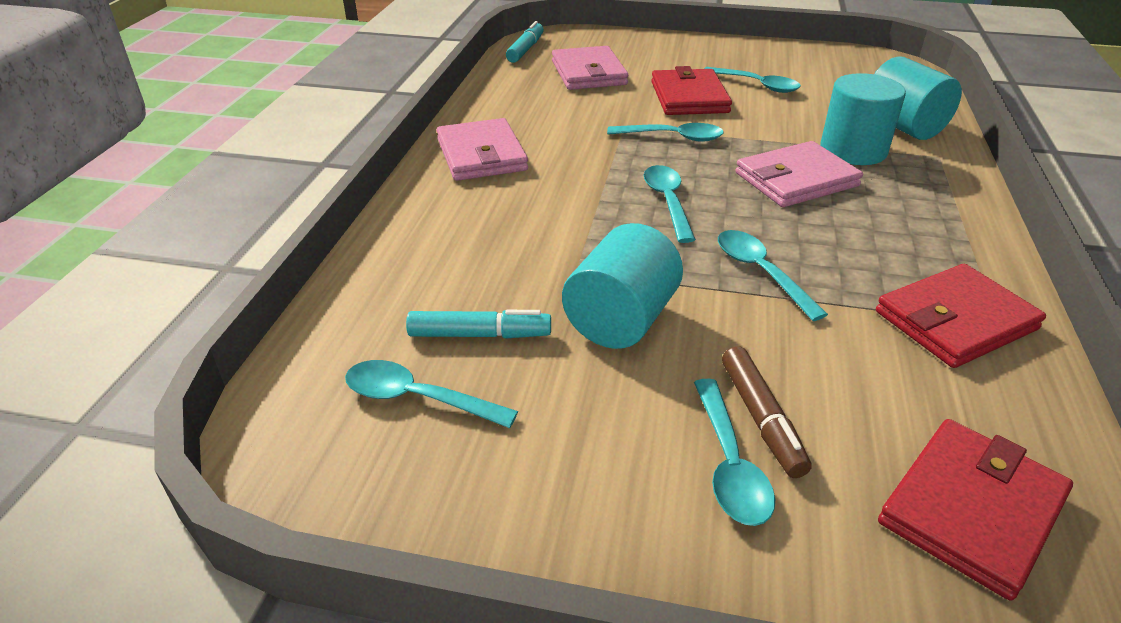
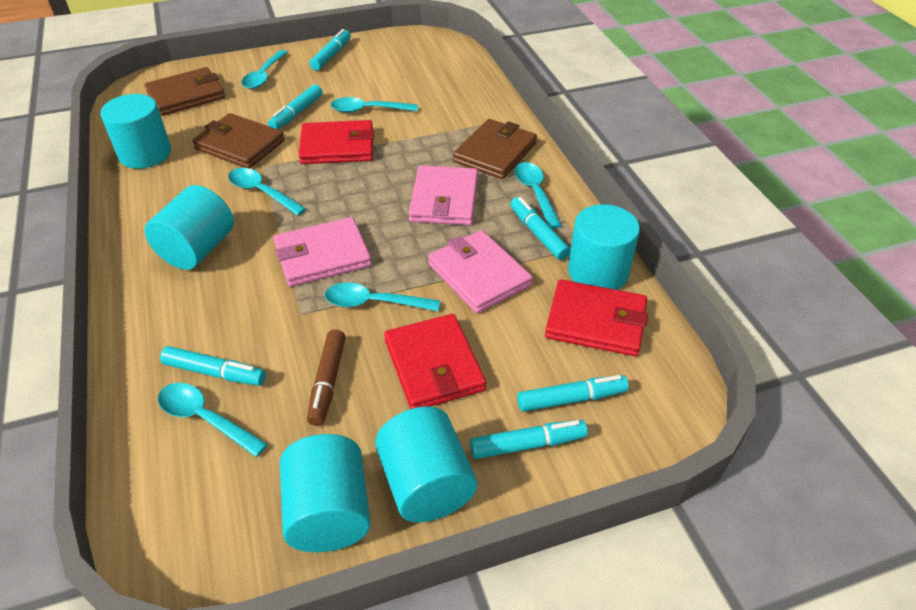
brown wallet: none = 0 -> [145,67,225,116] [192,113,285,169] [453,119,537,179] = 3
turquoise cylinder: [562,223,683,349] [820,73,906,165] [874,56,962,140] = 3 -> [101,94,171,169] [144,185,234,270] [280,434,371,552] [375,406,477,522] [568,204,640,290] = 5
turquoise marker: [406,310,551,339] [506,21,544,63] = 2 -> [160,346,266,386] [268,84,323,129] [310,29,351,71] [470,420,588,459] [510,197,571,260] [517,375,629,412] = 6

